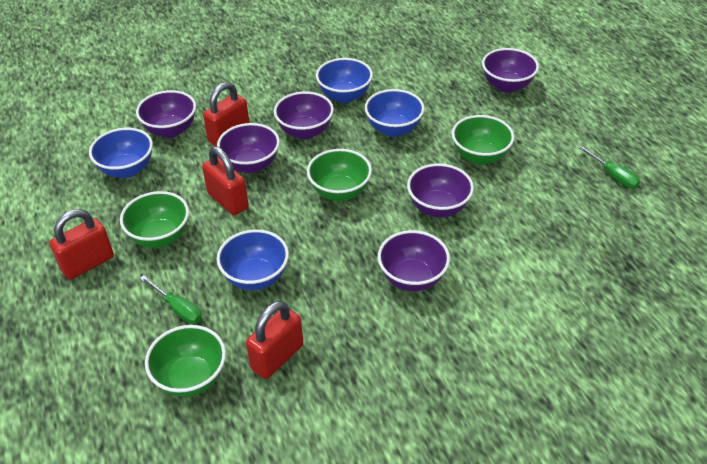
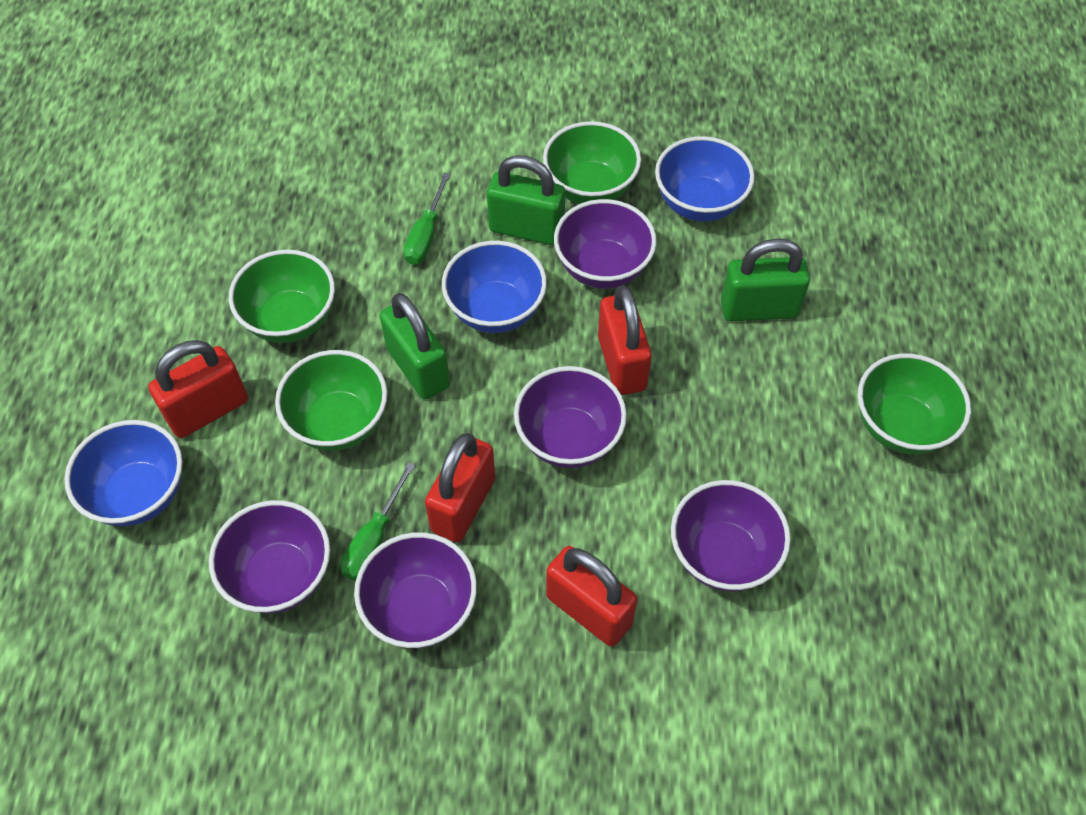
blue bowl: [89,128,153,178] [217,229,289,290] [316,58,373,103] [365,89,425,137] = 4 -> [64,420,183,526] [442,241,547,333] [655,136,755,222] = 3
green padlock: none = 0 -> [380,293,450,400] [487,155,565,245] [721,238,810,321] = 3
purple bowl: [136,90,196,138] [217,123,280,173] [274,91,334,139] [378,230,450,291] [407,163,474,218] [482,48,539,93] = 6 -> [209,500,330,613] [354,532,477,648] [514,366,627,468] [554,199,657,289] [671,480,791,591] = 5

